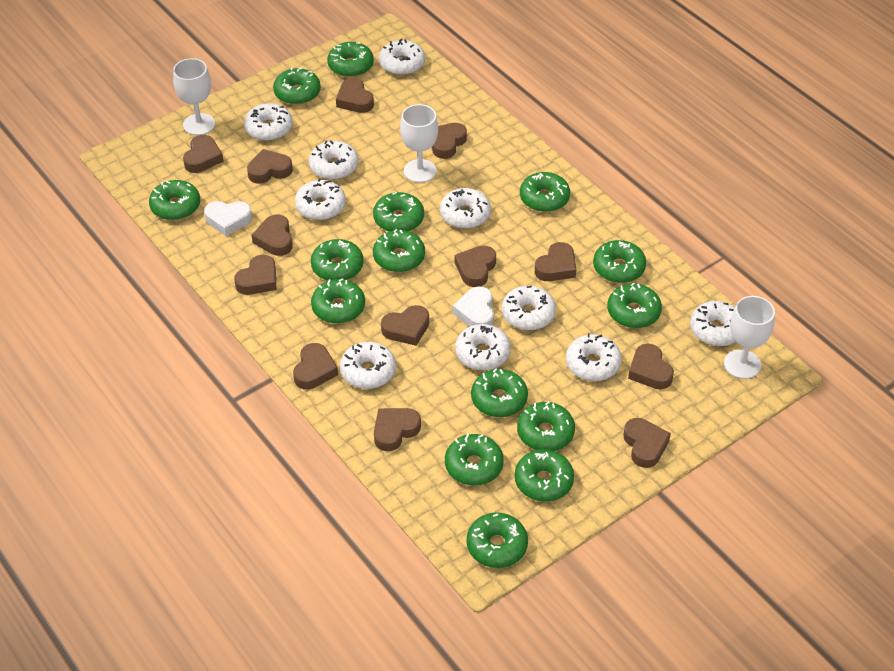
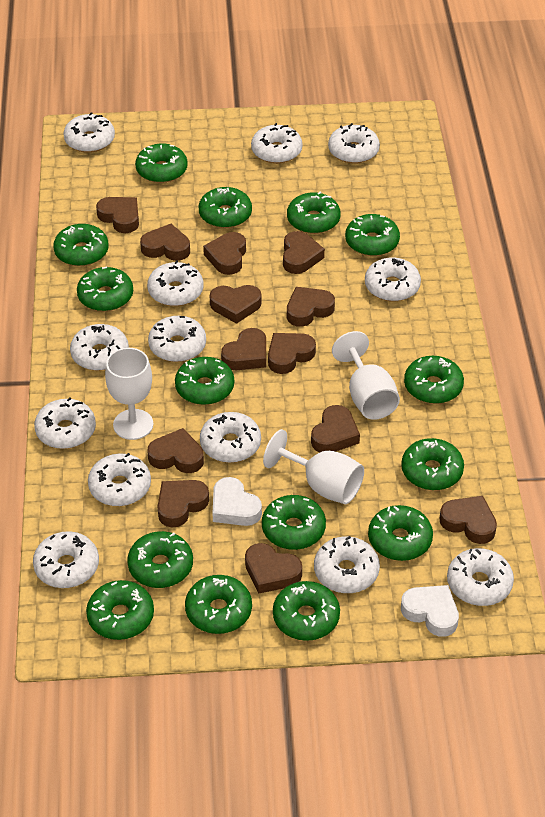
white donut: [244,103,293,141] [295,178,346,220] [309,141,358,180] [340,342,396,389] [379,39,425,75] [440,188,491,229] [455,324,511,370] [502,286,556,330] [566,333,622,381] [690,301,736,346] = 10 -> [33,531,99,588] [34,397,96,449] [63,112,115,153] [70,324,129,371] [88,453,151,506] [147,260,203,306] [148,316,206,362] [200,412,261,463] [251,123,303,164] [314,536,380,593] [328,123,380,164] [365,257,421,301] [447,548,514,606] = 13

